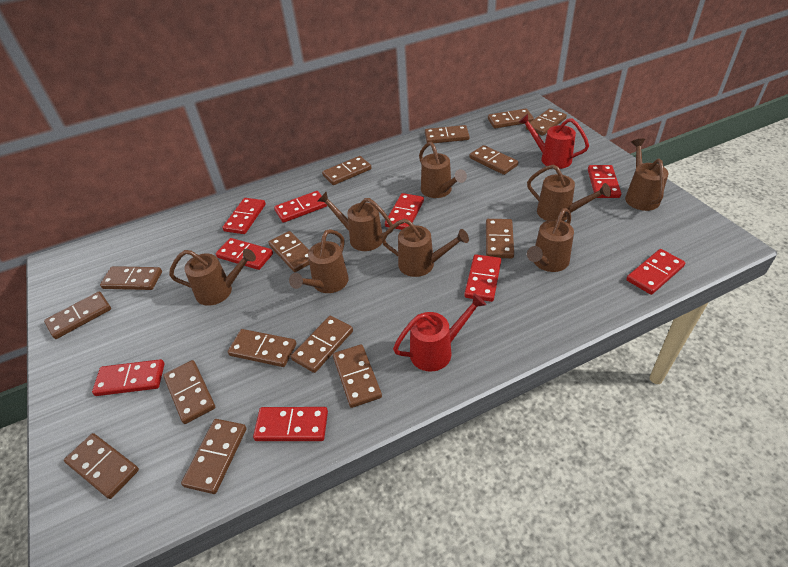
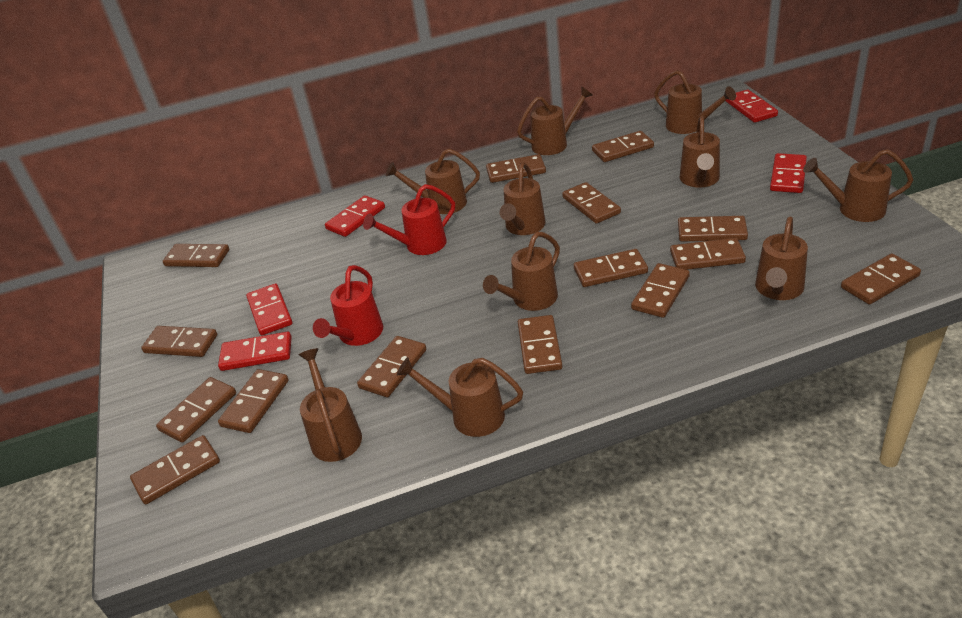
brown watering can: [169,249,256,306] [289,229,349,293] [318,192,393,251] [381,219,469,277] [419,142,467,198] [527,164,611,221] [527,208,574,272] [625,139,668,211] = 8 -> [299,348,362,462] [386,149,480,214] [397,357,523,437] [483,232,560,311] [500,162,546,235] [517,87,592,155] [654,70,736,134] [679,116,720,188] [755,217,808,300] [803,149,913,222] = 10
red domino: [92,359,165,396] [216,238,273,270] [222,198,266,234] [253,407,328,441] [274,191,327,223] [385,193,424,230] [464,254,501,302] [588,165,622,198] [626,249,685,295] = 9 -> [218,332,292,371] [246,284,292,335] [325,195,385,237] [725,89,778,123] [770,153,807,193] = 5

